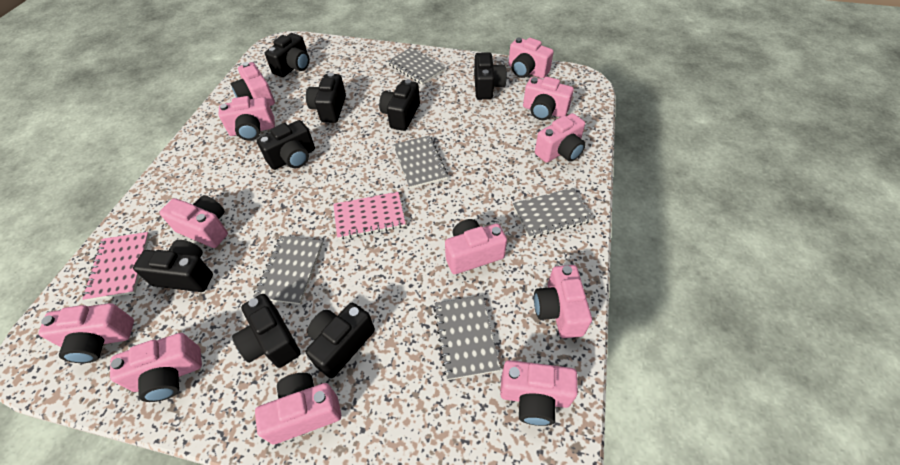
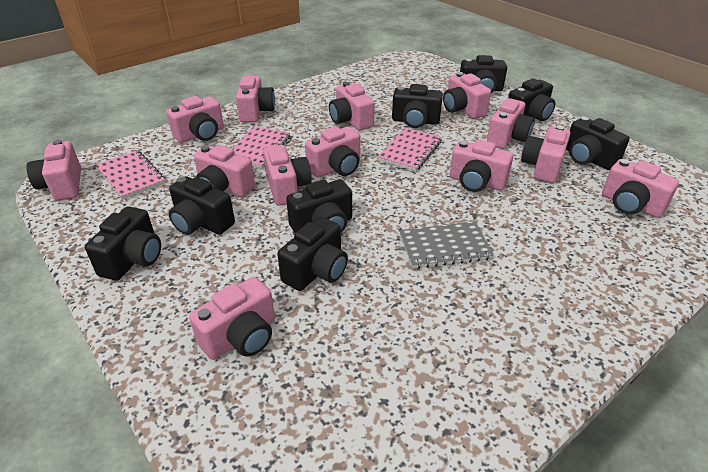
grey notebook: [253,236,323,304] [387,48,446,85] [393,136,448,189] [433,295,500,380] [513,188,592,238] = 5 -> [400,222,494,269] = 1
pink camera: [39,303,134,363] [110,333,202,402] [159,195,228,248] [219,96,275,140] [231,62,275,106] [255,373,341,444] [445,219,507,274] [500,360,578,426] [508,38,554,78] [523,77,574,120] [534,265,592,338] [535,113,586,163] = 12 -> [26,140,81,201] [166,96,224,143] [189,277,275,360] [194,145,255,197] [236,76,275,122] [263,145,312,206] [305,126,360,178] [329,82,374,131] [443,72,491,119] [450,140,513,192] [487,98,535,149] [521,125,571,183] [602,159,679,218] = 13
pink notebook: [82,232,150,301] [333,192,406,239] = 2 -> [96,150,165,200] [232,126,290,169] [378,127,442,171] = 3

